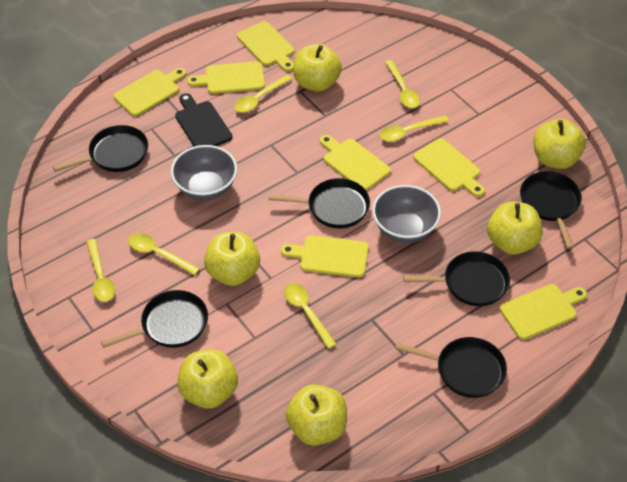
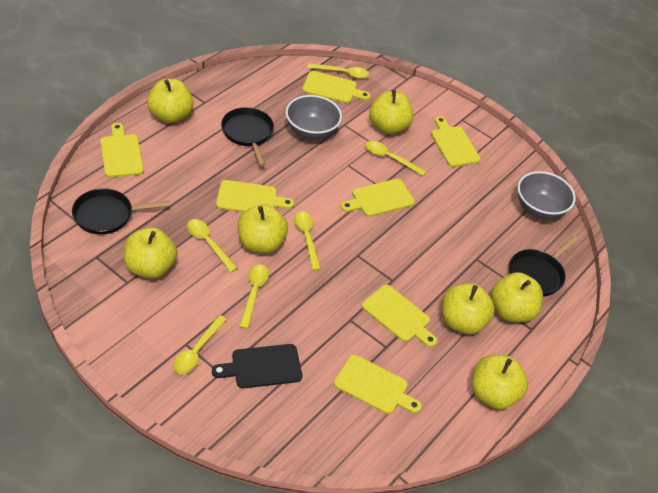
black pan: [53,125,148,172] [101,290,208,348] [269,178,370,229] [395,337,507,398] [403,251,510,306] [520,171,582,249] = 6 -> [72,188,170,234] [221,107,274,166] [509,236,578,297] = 3
yellow apple: [177,350,238,409] [204,232,260,286] [286,384,347,446] [293,44,342,92] [487,201,543,254] [533,119,586,169] = 6 -> [124,227,177,279] [147,79,194,123] [238,204,288,253] [369,90,414,134] [442,283,495,334] [472,355,528,409] [491,272,543,322] = 7

